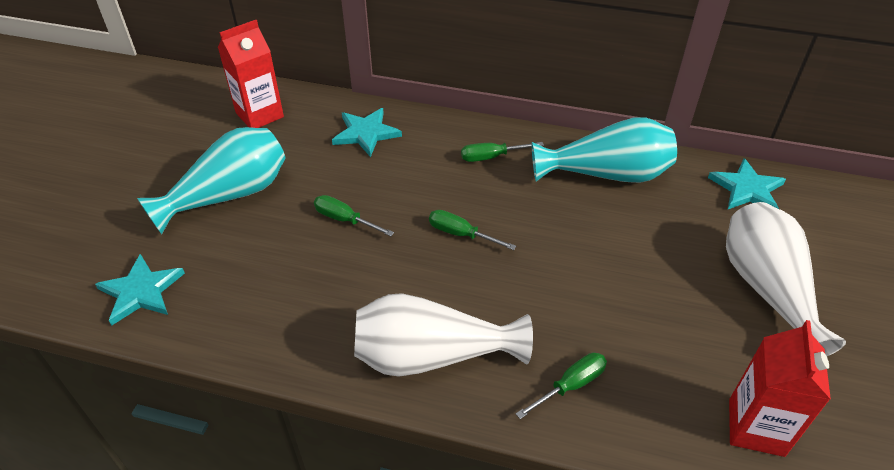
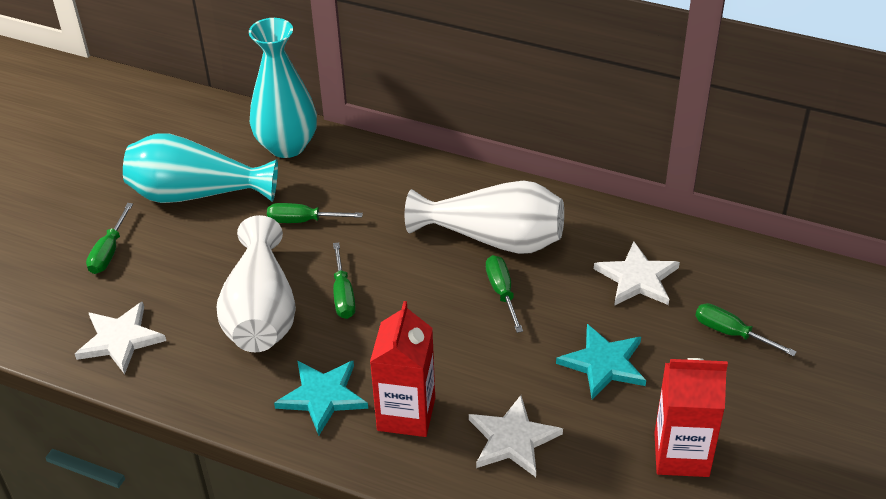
green screwdriver: [314,195,394,236] [429,210,516,250] [461,142,544,162] [516,352,607,419] = 4 -> [86,203,133,274] [267,203,363,223] [333,242,356,319] [486,255,523,333] [695,303,797,356] = 5
turquoise star: [95,254,185,326] [332,108,402,157] [708,158,786,209] = 3 -> [274,360,368,436] [556,324,646,399] = 2
white star: none = 0 -> [75,302,166,374] [469,395,563,477] [594,241,680,306] = 3

